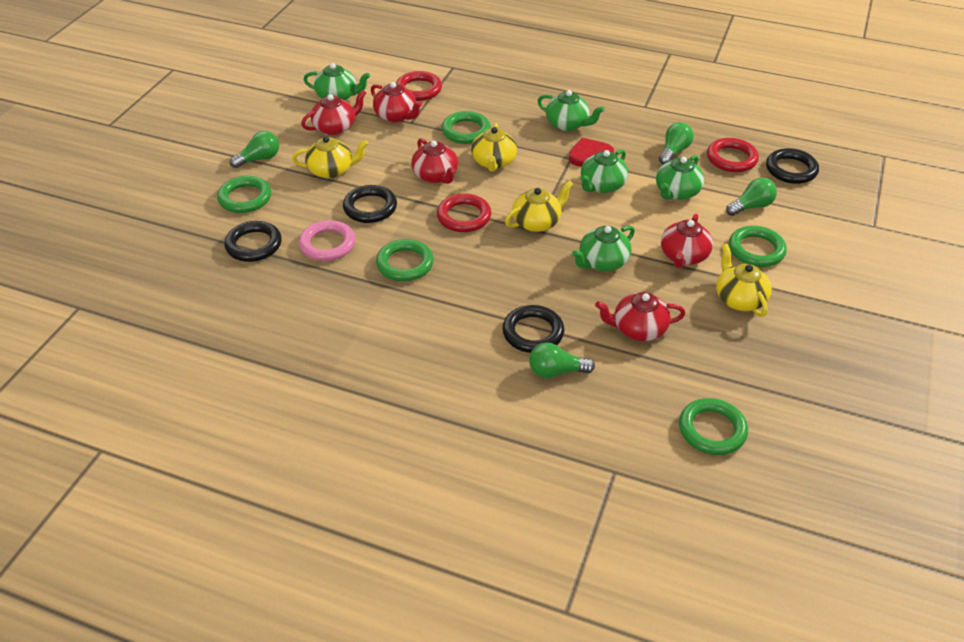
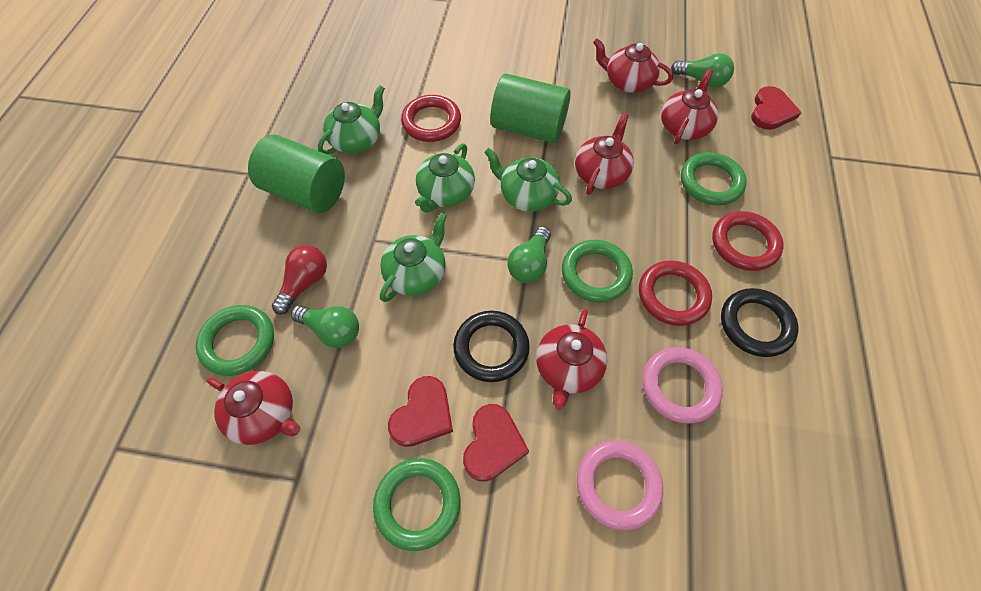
black ring: [224,221,282,262] [343,185,397,223] [502,305,564,353] [766,148,819,184] = 4 -> [453,311,530,382] [721,288,799,357] = 2
green cylinder: none = 0 -> [248,134,345,213] [491,74,571,143] = 2
green light bulb: [230,131,279,168] [529,343,595,378] [659,122,694,164] [726,177,777,216] = 4 -> [291,305,359,348] [507,226,551,283] [671,53,734,88] = 3
green ring: [217,176,271,213] [376,239,434,281] [442,111,491,144] [679,398,748,455] [729,226,787,267] = 5 -> [196,305,274,376] [373,458,461,551] [562,240,633,302] [681,152,747,205] = 4
green teapot: [304,63,370,100] [538,90,605,131] [572,226,635,271] [580,149,628,193] [656,155,704,200] = 5 -> [318,85,385,155] [380,213,447,302] [415,143,475,213] [484,148,572,212] = 4
pink ring: [299,220,356,261] = 1 -> [577,440,663,530] [642,347,723,424] = 2
red heart: [569,138,614,167] = 1 -> [388,376,453,447] [463,404,529,482] [751,86,802,130] = 3
red light bulb: none = 0 -> [272,245,327,314] = 1
yellow teapot: [292,136,369,179] [471,123,517,172] [505,180,573,232] [716,244,772,317] = 4 -> none = 0

